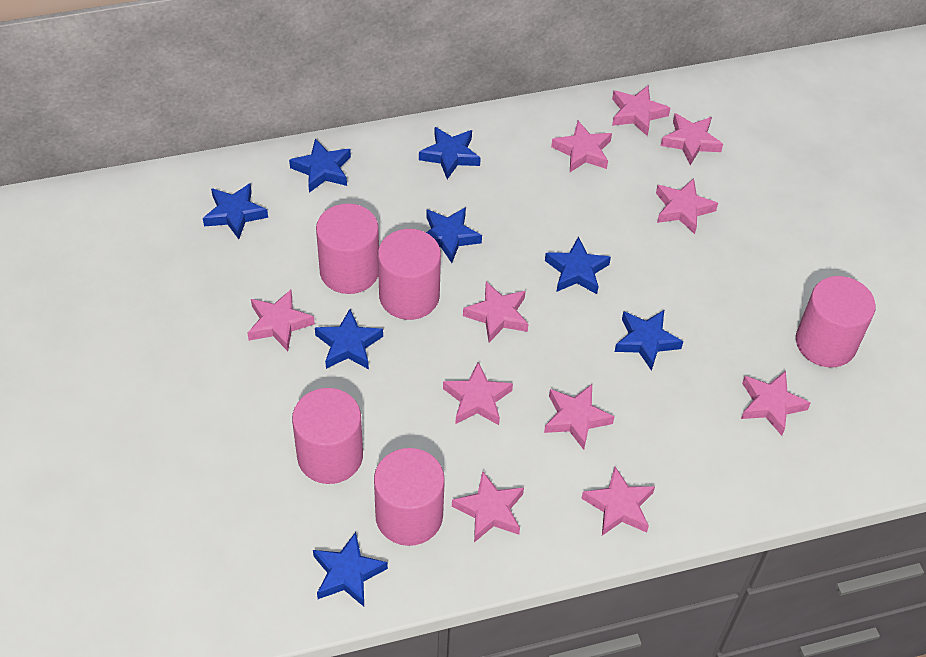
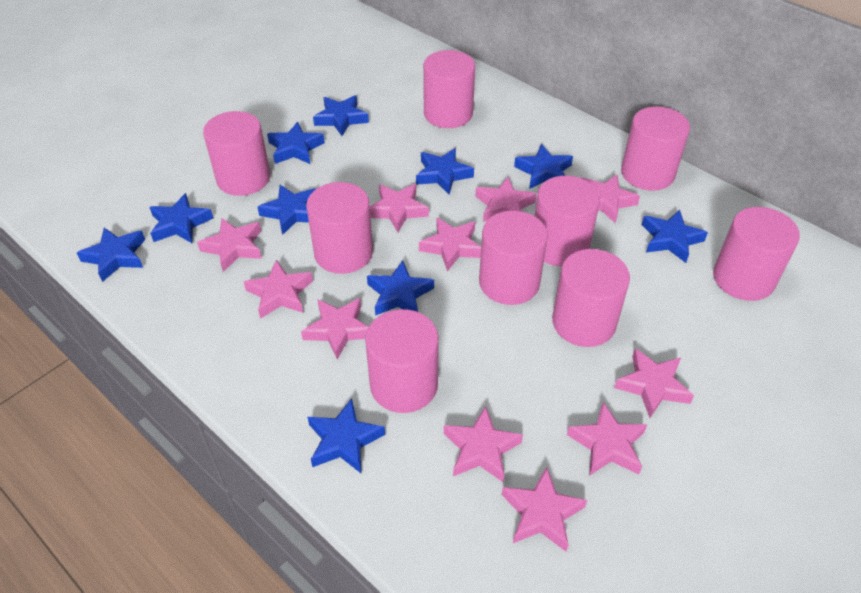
blue star: [203,183,268,239] [289,138,351,193] [313,532,388,607] [315,309,383,369] [419,127,481,179] [426,207,482,263] [545,236,611,294] [615,310,683,371] = 8 -> [77,228,145,282] [150,193,213,243] [257,185,316,235] [267,122,325,164] [308,398,385,473] [313,95,369,136] [367,260,434,316] [416,148,474,194] [514,144,573,189] [642,210,708,263] = 10
pink cylinder: [292,388,363,484] [316,203,379,294] [374,448,445,546] [378,229,441,320] [796,276,876,367] = 5 -> [203,111,270,196] [306,182,373,274] [365,309,439,413] [423,50,475,128] [479,211,548,305] [535,176,600,267] [552,249,630,347] [621,106,690,191] [713,207,800,301] = 9

